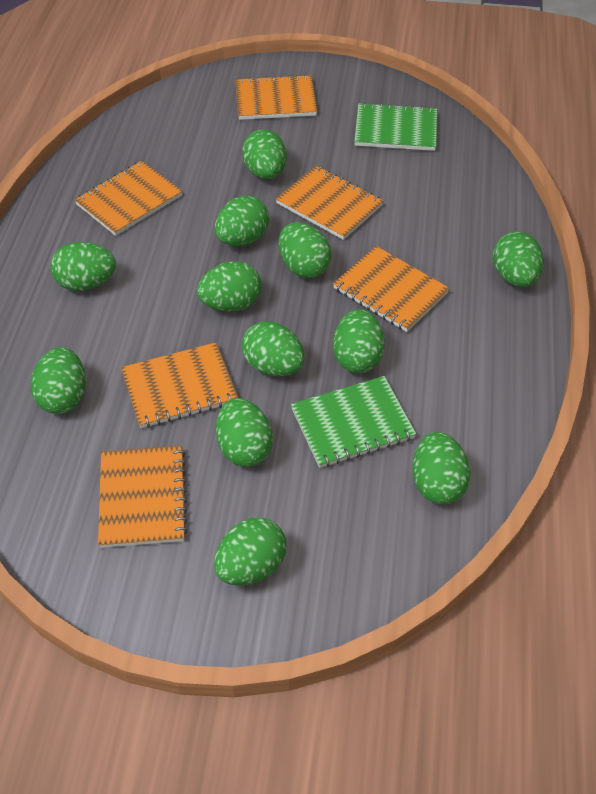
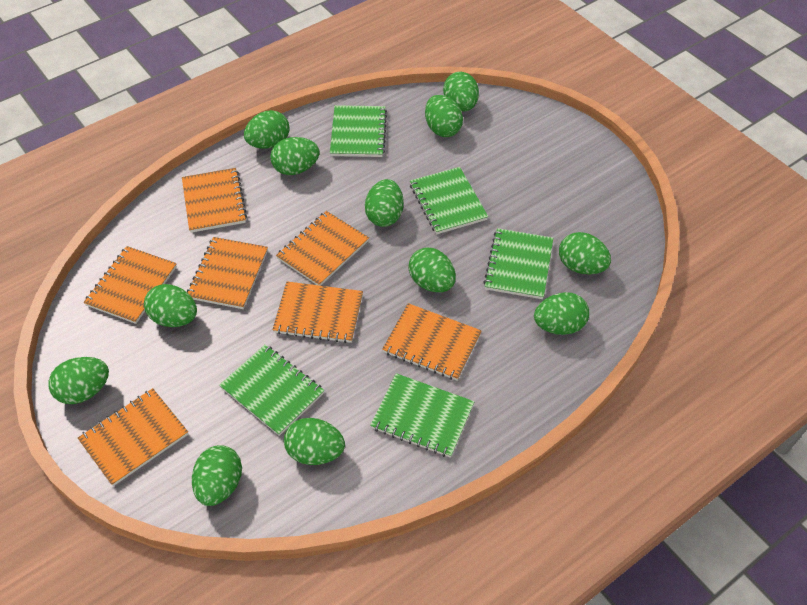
green notebook: [291,376,416,468] [354,103,437,151] = 2 -> [219,344,324,436] [330,105,387,157] [370,373,474,458] [410,167,488,234] [483,228,553,299] = 5
orange notebook: [74,161,182,236] [98,445,188,548] [121,342,238,428] [235,74,317,120] [276,166,383,240] [333,246,450,332] = 6 -> [78,388,188,486] [83,246,177,324] [182,168,247,233] [187,237,268,309] [272,282,363,343] [276,211,369,286] [382,303,482,381] = 7

